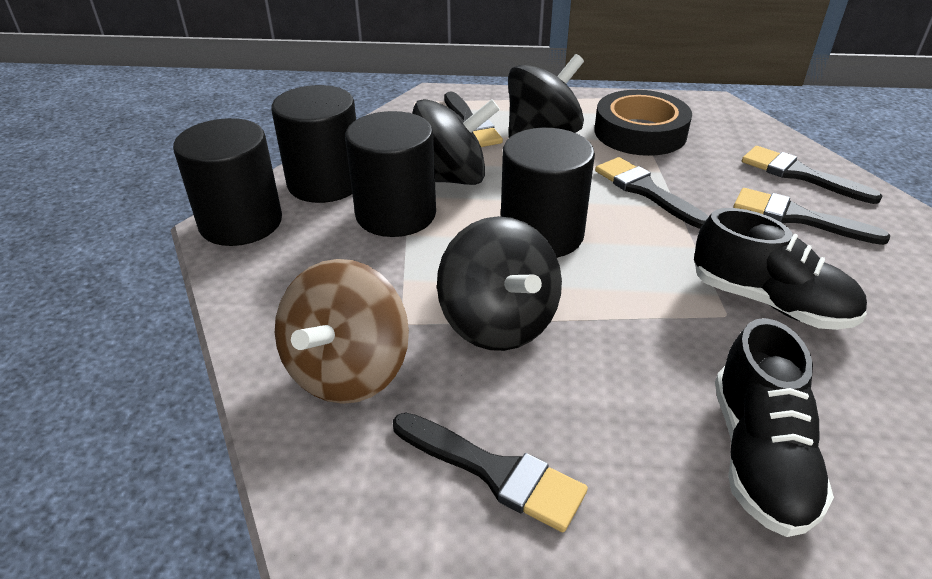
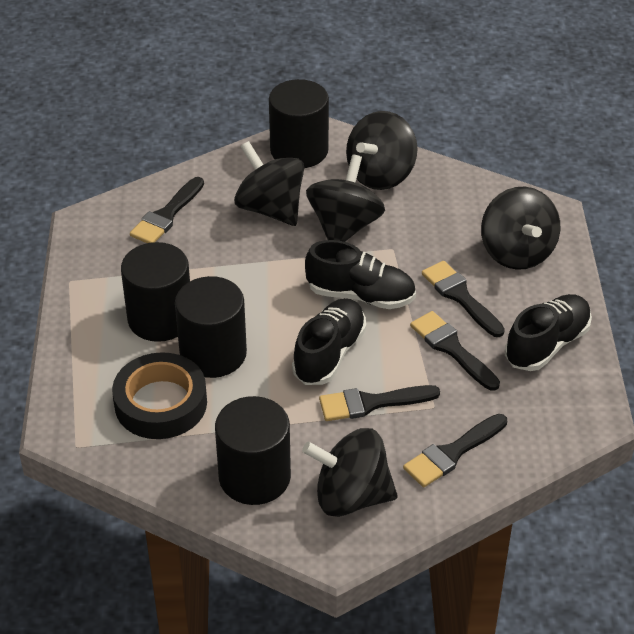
black shoe: [694,208,867,330] [715,318,834,537] = 2 -> [292,298,366,385] [305,240,416,309] [505,294,592,371] = 3
black spinning top: [412,99,500,185] [437,216,562,351] [508,54,584,138] = 3 -> [234,141,304,226] [302,428,398,517] [306,155,385,242] [346,111,417,190] [481,187,560,270] = 5
brown spinning top: [275,259,409,404] = 1 -> none = 0

